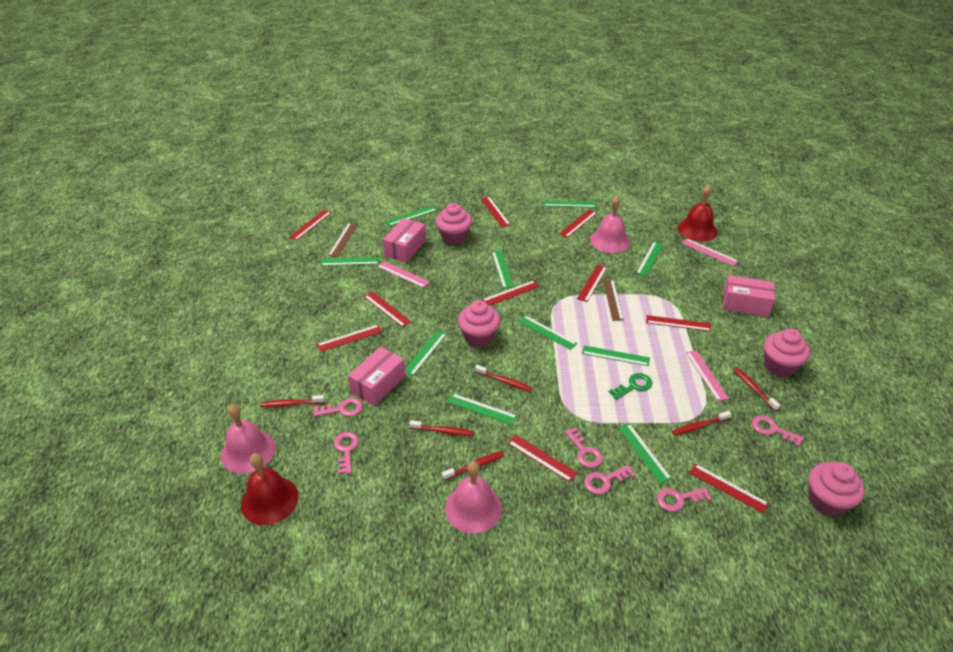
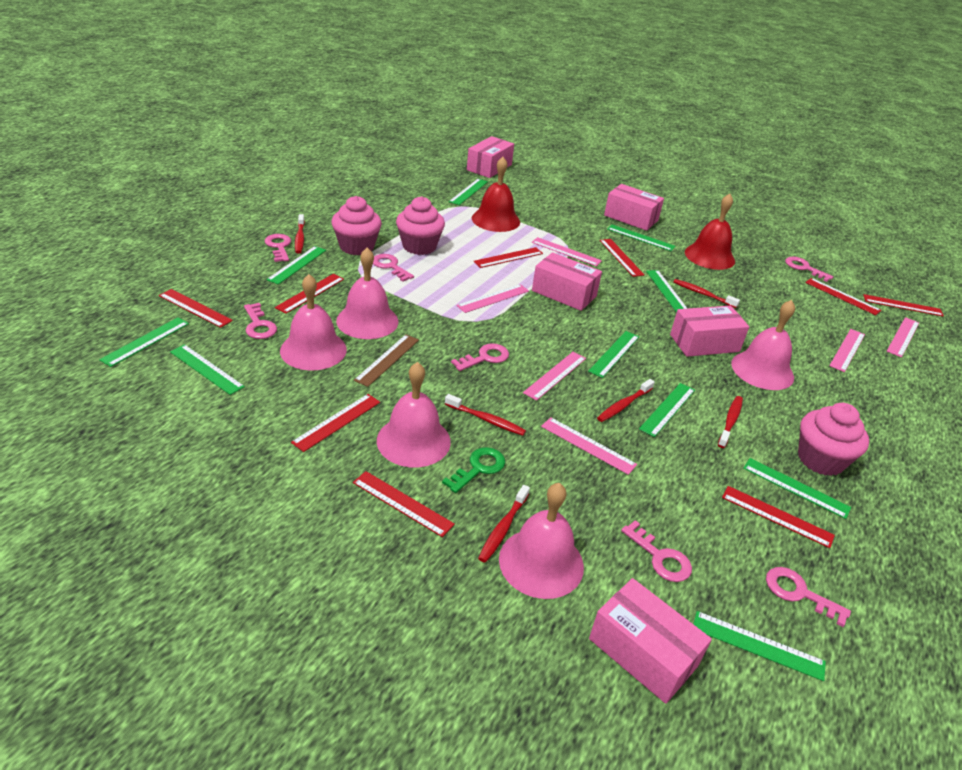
brown ruler: [328,223,358,257] [603,280,624,321] = 2 -> [354,334,419,387] = 1
pink bell: [221,404,276,474] [445,461,502,534] [590,196,630,253] = 3 -> [280,274,347,371] [336,248,398,339] [377,362,451,467] [499,483,584,599] [731,300,795,390] = 5
pink box: [348,346,406,406] [383,218,426,263] [723,275,775,317] = 3 -> [467,136,514,178] [532,252,602,311] [589,578,712,704] [604,184,664,231] [670,305,749,357] = 5
pink cupcake: [436,203,472,245] [458,300,500,347] [764,329,810,377] [808,462,865,516] = 4 -> [332,196,382,255] [396,196,445,255] [798,403,869,476] = 3
pink key: [313,398,363,417] [334,432,359,474] [565,427,603,468] [584,465,635,495] [657,487,712,512] [752,415,804,447] = 6 -> [244,303,277,339] [265,234,291,262] [373,254,414,281] [451,343,509,371] [621,520,692,582] [766,567,851,627] [785,257,833,282] = 7
pink ruler: [377,261,430,288] [682,239,738,266] [686,350,729,401] = 3 -> [456,284,529,313] [523,352,586,401] [532,237,602,266] [541,417,637,475] [829,329,865,372] [887,317,919,357] = 6
red ruler: [289,210,331,240] [317,325,382,352] [364,292,411,327] [481,197,510,227] [482,280,540,306] [508,435,577,482] [559,209,597,238] [577,264,607,302] [646,315,711,332] [689,464,769,514] = 10 -> [159,289,233,328] [275,274,344,313] [291,394,380,452] [353,471,455,537] [473,247,543,268] [600,239,644,277] [722,486,835,548] [805,278,881,315] [863,294,944,316] = 9

